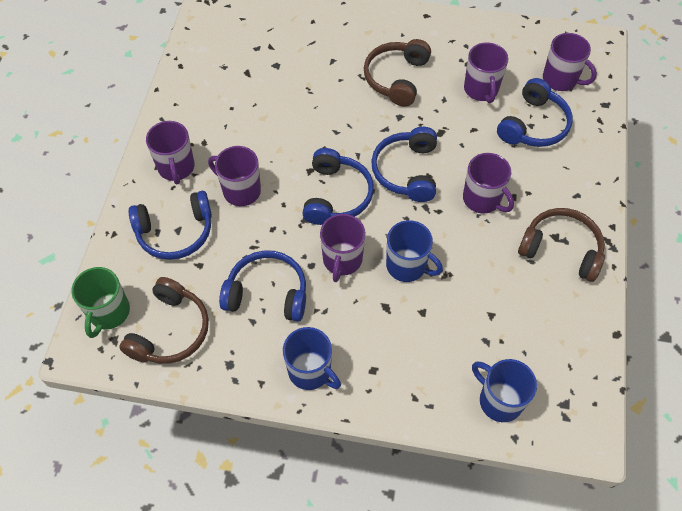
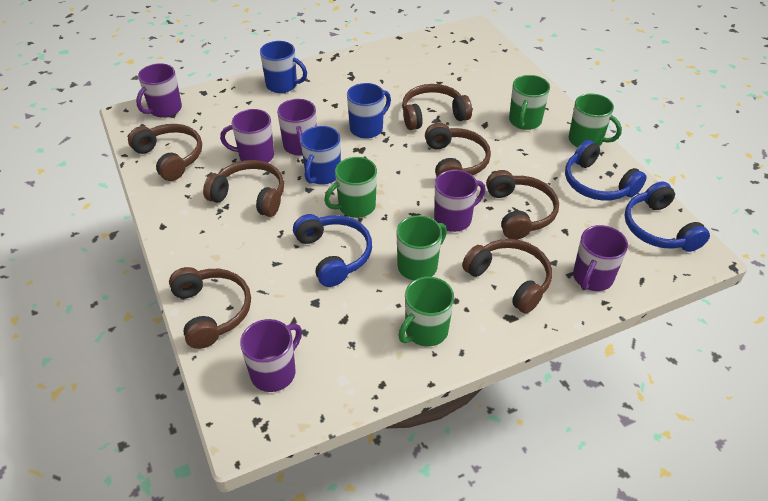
blue headphones: [128,191,212,260] [219,250,306,322] [302,148,374,225] [371,127,437,202] [497,78,573,147] = 5 -> [293,214,372,287] [565,140,647,201] [624,181,710,252] = 3
brown headphones: [119,277,209,364] [364,39,431,107] [518,208,605,282] = 3 -> [128,124,202,181] [169,267,251,349] [203,160,284,217] [402,84,472,130] [425,123,491,177] [462,239,552,314] [486,170,559,240] = 7
green mug: [71,267,130,338] = 1 -> [324,157,377,218] [396,215,447,280] [398,277,454,346] [509,75,550,130] [569,93,622,148] = 5

